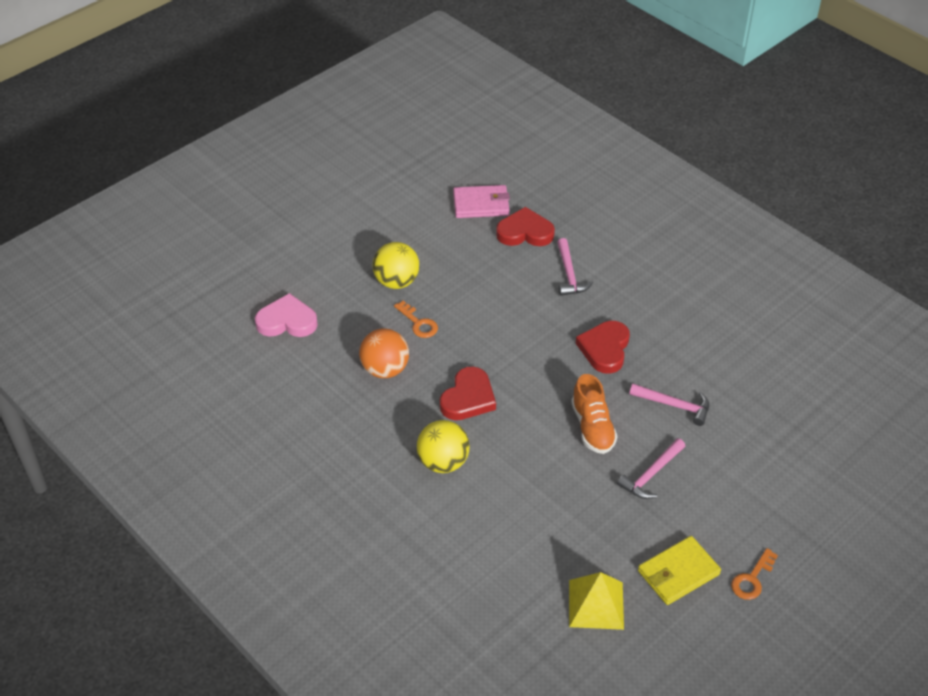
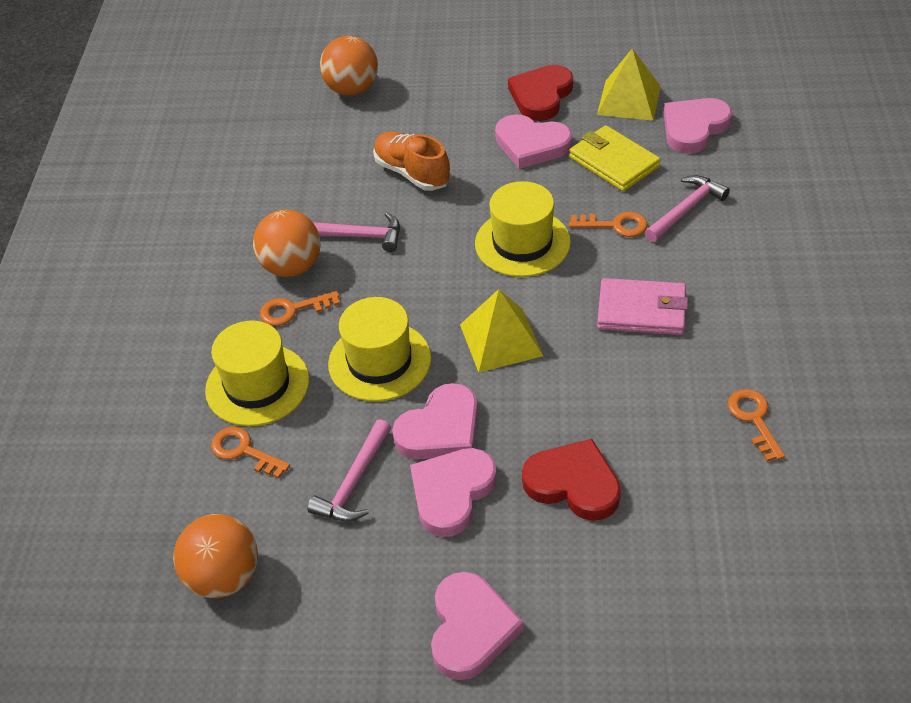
orange ball: [359,329,409,378] = 1 -> [173,514,258,598] [253,210,321,277] [320,36,378,96] = 3
orange key: [394,301,438,338] [731,548,778,600] = 2 -> [211,427,290,479] [260,291,340,326] [569,212,648,237] [728,389,785,462] = 4
pink heart: [255,293,318,337] = 1 -> [392,383,478,460] [410,448,497,537] [431,572,523,680] [495,114,572,169] [664,98,732,154] = 5
red heart: [440,367,496,420] [496,207,555,246] [576,321,630,374] = 3 -> [508,65,573,121] [522,439,621,521] = 2
yellow ball: [373,242,419,289] [417,420,470,473] = 2 -> none = 0
yellow hat: none = 0 -> [205,320,309,426] [328,297,431,402] [475,181,571,277] = 3
yellow pyramid: [569,572,624,630] = 1 -> [460,289,543,373] [597,48,661,121] = 2

